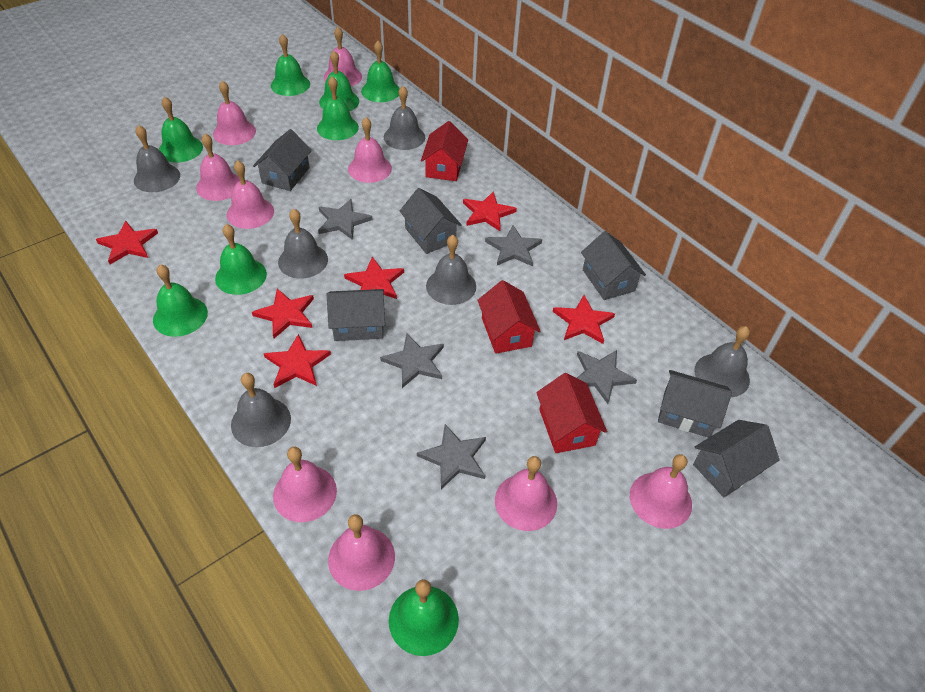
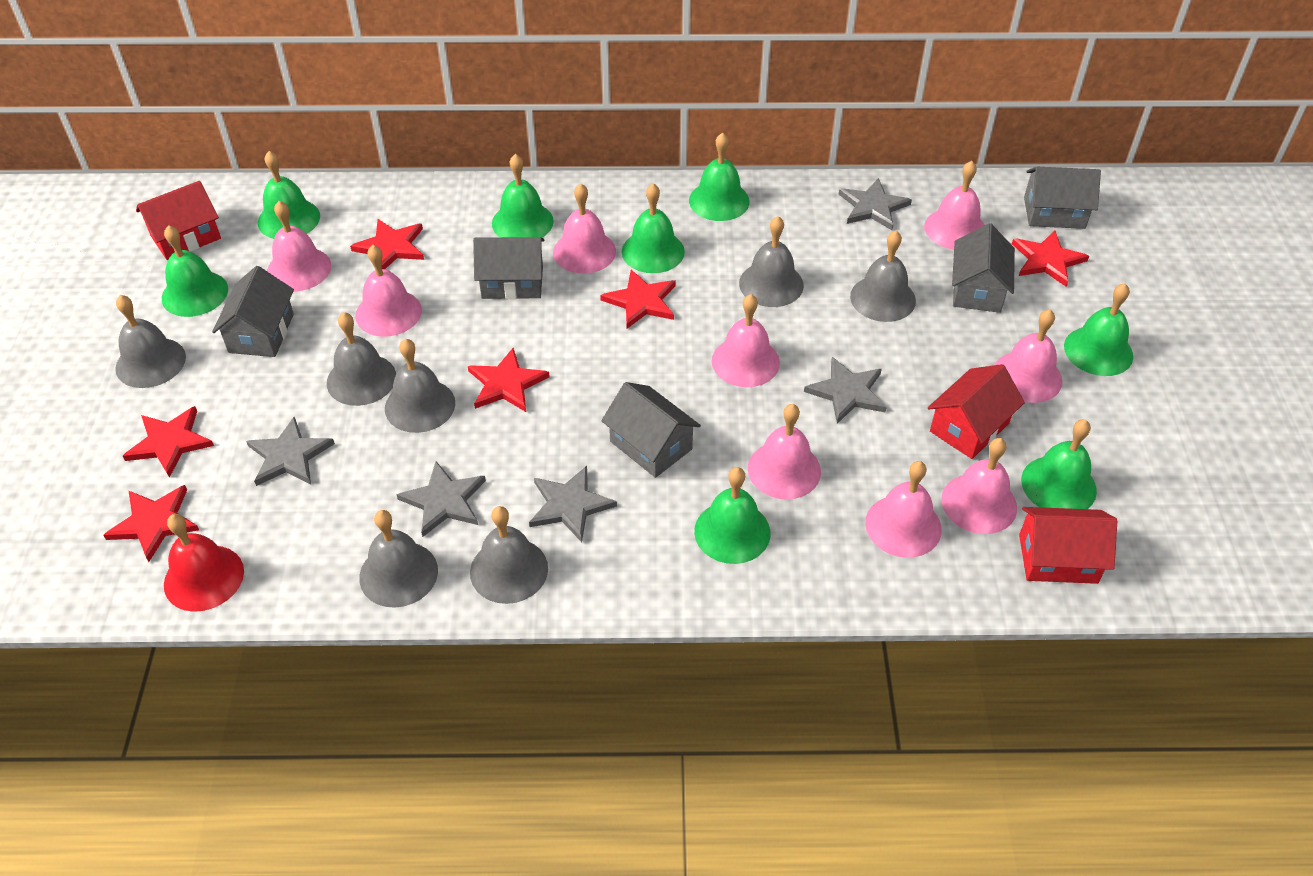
grey bell: [134,125,180,192] [231,373,291,447] [278,209,328,279] [384,86,425,150] [426,235,476,305] [694,326,750,397] = 6 -> [115,295,186,388] [327,312,396,406] [359,510,438,608] [385,338,455,433] [470,506,548,604] [739,216,804,307] [850,230,916,322] = 7
grey house: [253,129,312,191] [327,289,385,341] [400,188,462,254] [581,231,646,300] [658,370,732,438] [693,420,780,497] = 6 -> [212,266,294,357] [473,237,545,299] [601,382,701,478] [952,223,1015,313] [1024,167,1101,229] = 5
red bell: none = 0 -> [164,514,244,612] = 1

